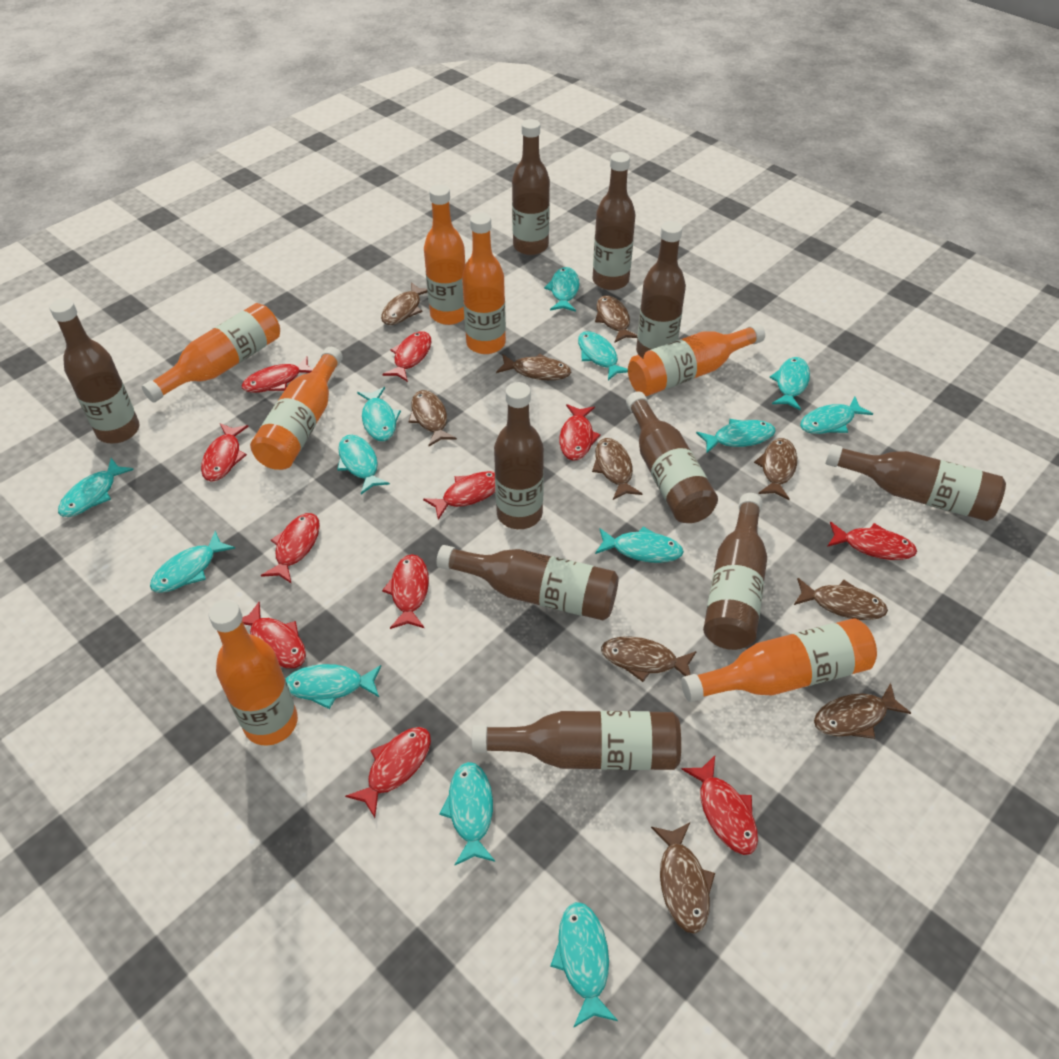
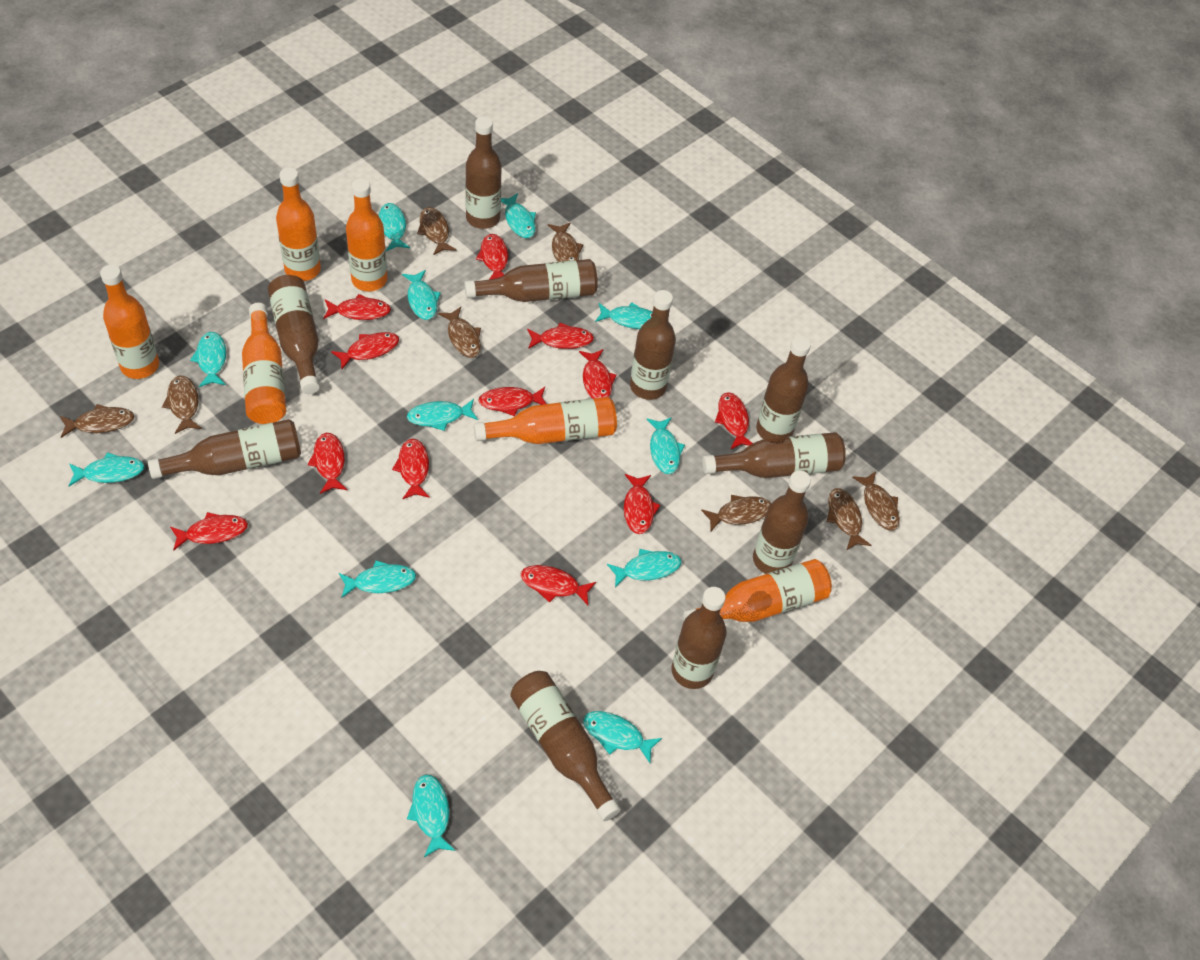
brown fish: [381,282,427,325] [409,390,457,447] [496,354,571,380] [592,438,642,500] [595,296,637,343] [601,636,697,682] [651,823,715,934] [754,438,797,500] [794,578,888,620] [814,683,911,739] = 10 -> [60,404,134,438] [162,376,202,434] [417,207,456,255] [438,307,481,358] [548,222,584,262] [701,495,771,531] [827,488,872,550] [852,471,900,531] = 8
orange bottle: [142,303,280,403] [209,599,298,746] [250,347,343,470] [424,185,465,325] [462,213,506,354] [628,323,765,396] [681,618,877,702] = 7 -> [100,265,159,379] [242,303,286,424] [276,167,321,281] [346,178,387,291] [474,397,617,444] [684,559,832,622] = 6
red fish: [201,423,249,482] [242,356,313,393] [242,602,306,668] [261,513,320,584] [345,727,431,818] [382,331,431,382] [382,554,429,629] [423,471,495,520] [559,404,601,461] [681,756,758,855] [827,522,917,560] = 11 -> [170,512,248,551] [308,433,347,494] [323,294,391,320] [331,332,399,369] [392,439,430,500] [476,234,508,280] [478,387,546,416] [521,565,596,605] [527,323,594,349] [579,349,617,399] [624,474,660,534] [715,392,753,449] = 12
turquoise fish: [58,458,134,517] [150,531,235,593] [286,664,381,709] [337,435,390,494] [357,387,401,441] [439,762,495,865] [544,267,579,312] [550,902,618,1028] [578,331,628,380] [595,526,684,563] [696,419,776,453] [769,357,810,410] [800,397,873,434] = 13 -> [68,452,145,486] [190,332,226,387] [339,560,416,598] [379,203,410,251] [402,270,441,320] [407,399,478,431] [407,774,455,857] [501,193,536,238] [583,711,662,763] [595,303,652,329] [607,549,681,588] [646,417,685,474] = 12

